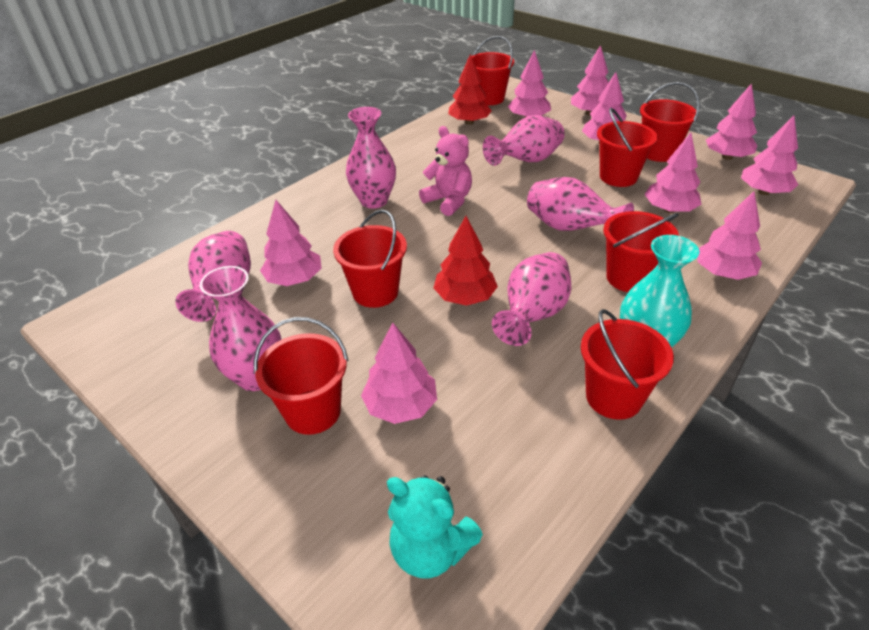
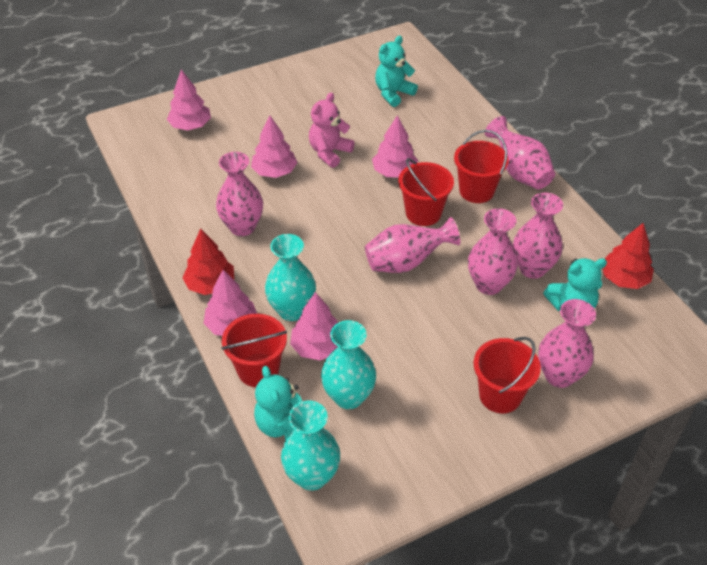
pink tree: [260,200,321,286] [361,322,437,424] [508,50,551,118] [571,45,609,115] [582,72,627,144] [644,133,701,213] [697,191,762,280] [706,83,757,160] [741,115,798,195] = 9 -> [167,70,211,130] [204,270,257,336] [251,115,297,178] [290,292,338,360] [372,115,418,177] = 5
red bucket: [254,317,349,435] [333,210,407,308] [467,36,514,105] [581,309,674,420] [597,108,658,187] [603,211,679,292] [640,82,700,162] = 7 -> [221,314,287,387] [398,158,454,226] [454,130,509,203] [474,337,541,413] = 4
turquoise teddy bear: [387,475,483,579] = 1 -> [254,366,302,440] [375,36,418,107] [543,258,607,311] = 3
turquoise vase: [620,235,699,348] = 1 -> [265,234,316,321] [281,401,340,491] [321,320,376,409] = 3

